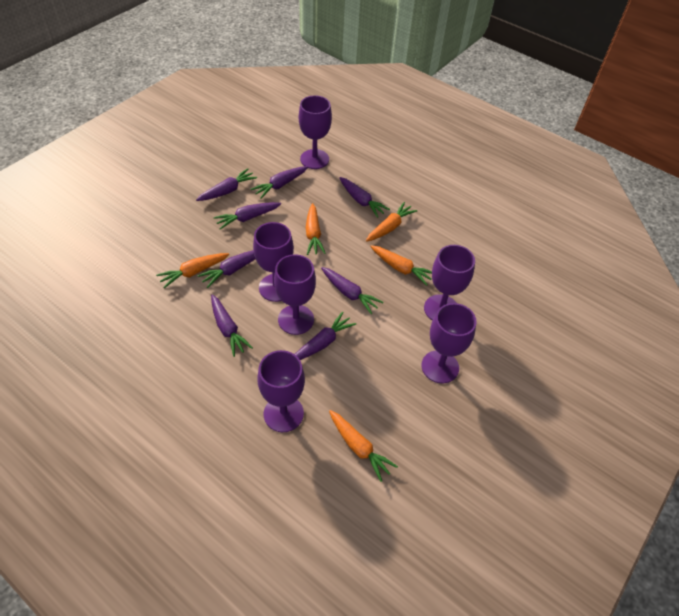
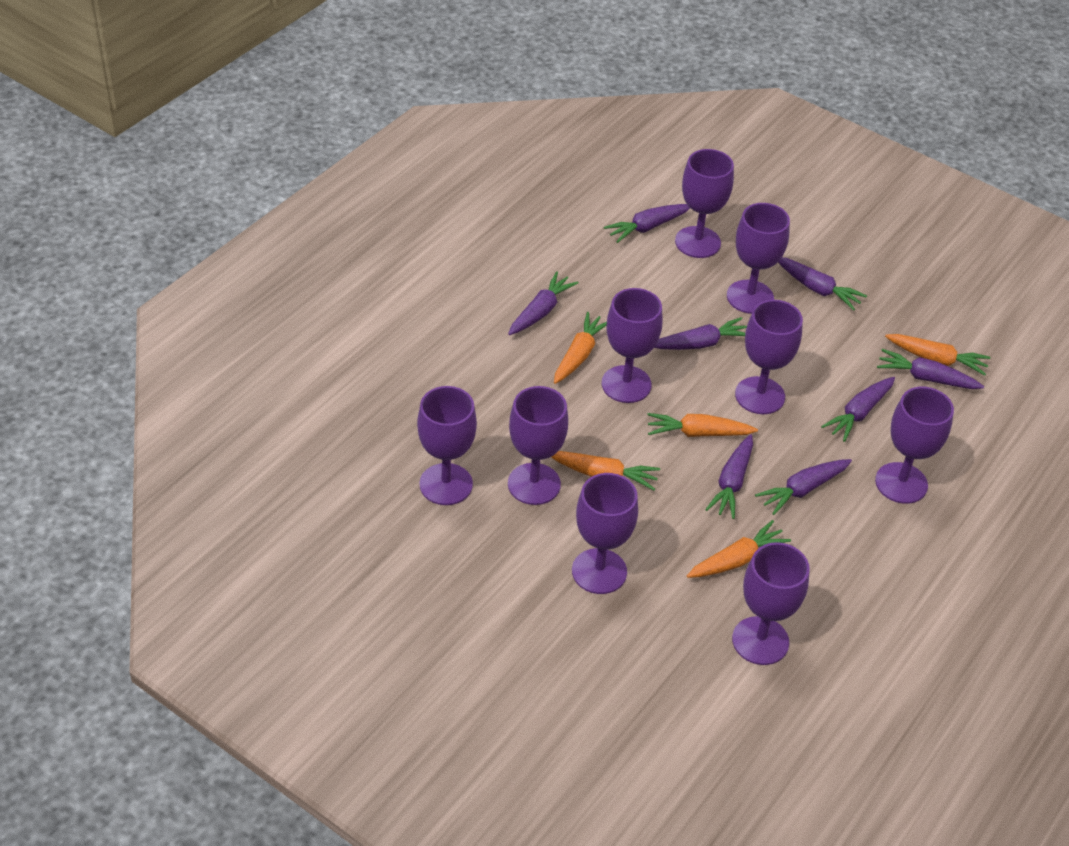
purple goblet: [253,222,294,302] [258,350,305,432] [274,254,316,335] [299,95,332,169] [422,303,477,383] [424,245,475,321] = 6 -> [417,386,477,505] [508,386,568,505] [572,473,638,594] [602,288,662,403] [675,149,734,258] [727,203,790,314] [732,542,810,665] [735,300,803,414] [875,387,954,504] = 9

